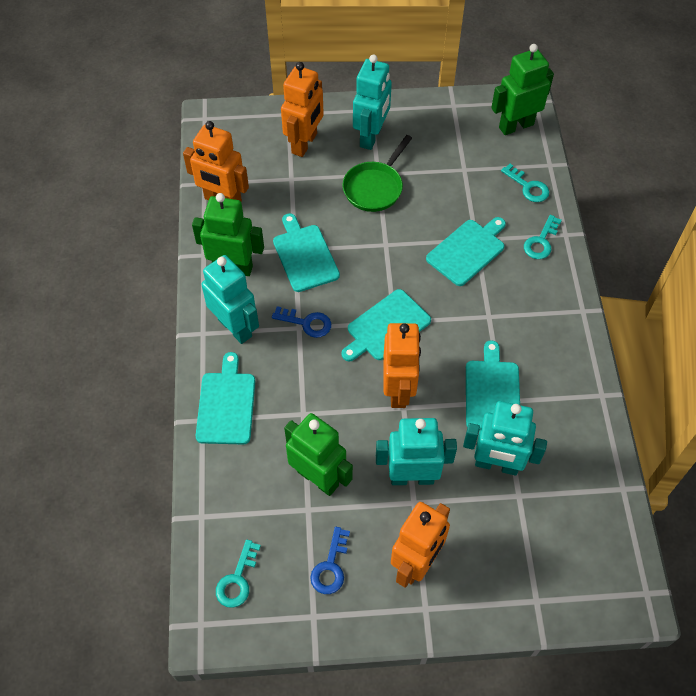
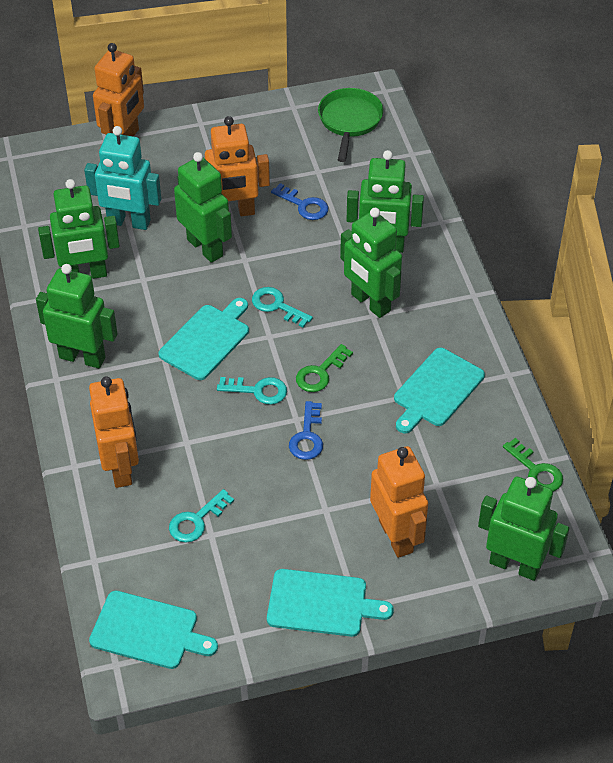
green key: none = 0 -> [296,344,353,392] [503,438,563,492] = 2
green robot: [192,193,264,276] [284,413,353,496] [491,44,554,135] = 3 -> [36,264,118,368] [38,179,120,279] [174,152,232,263] [340,208,402,318] [346,150,424,253] [478,477,569,581] = 6
turquoise cutting board: [196,352,255,444] [273,213,340,292] [341,289,431,361] [426,217,506,286] [466,340,520,430] = 5 -> [89,591,218,669] [158,298,249,380] [267,569,394,637] [394,348,485,433] = 4
turquoise robot: [201,255,259,344] [353,54,392,150] [376,418,457,485] [463,401,547,475] = 4 -> [84,126,161,230] = 1

